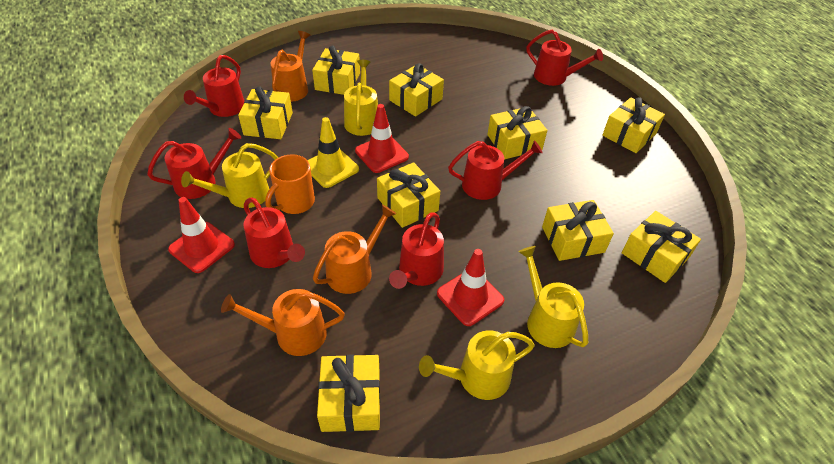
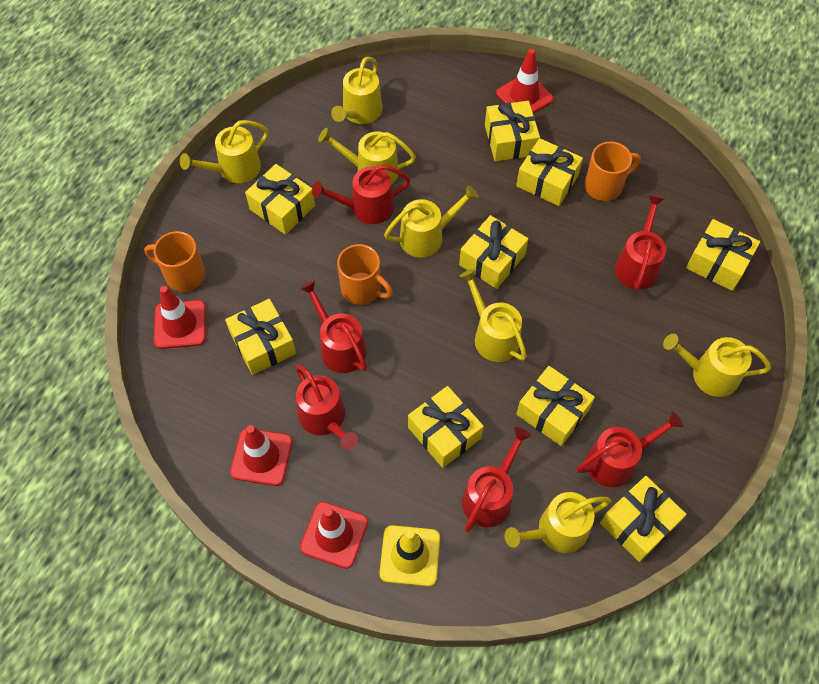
orange mug: [265,154,315,214] = 1 -> [144,231,206,292] [337,244,393,305] [584,142,641,201] = 3
orange watering can: [221,289,345,356] [270,31,310,102] [313,205,396,294] = 3 -> none = 0
red traffic cone: [168,197,235,273] [355,104,409,173] [437,249,504,326] = 3 -> [154,286,206,349] [230,425,293,486] [300,502,368,569] [496,49,553,113] = 4
yellow watering can: [181,143,278,208] [344,60,378,136] [419,330,535,400] [518,246,588,348] = 4 -> [180,120,269,183] [318,128,416,185] [331,57,383,124] [384,185,479,258] [459,269,527,362] [505,492,612,553] [663,334,771,397] = 7

